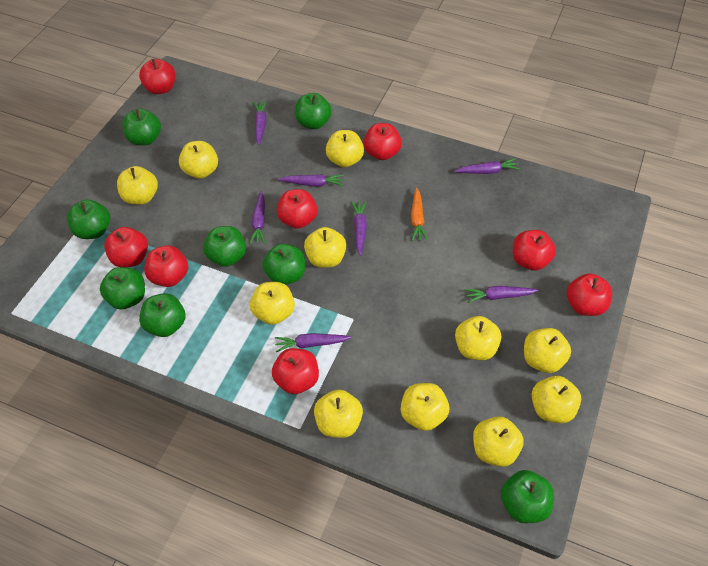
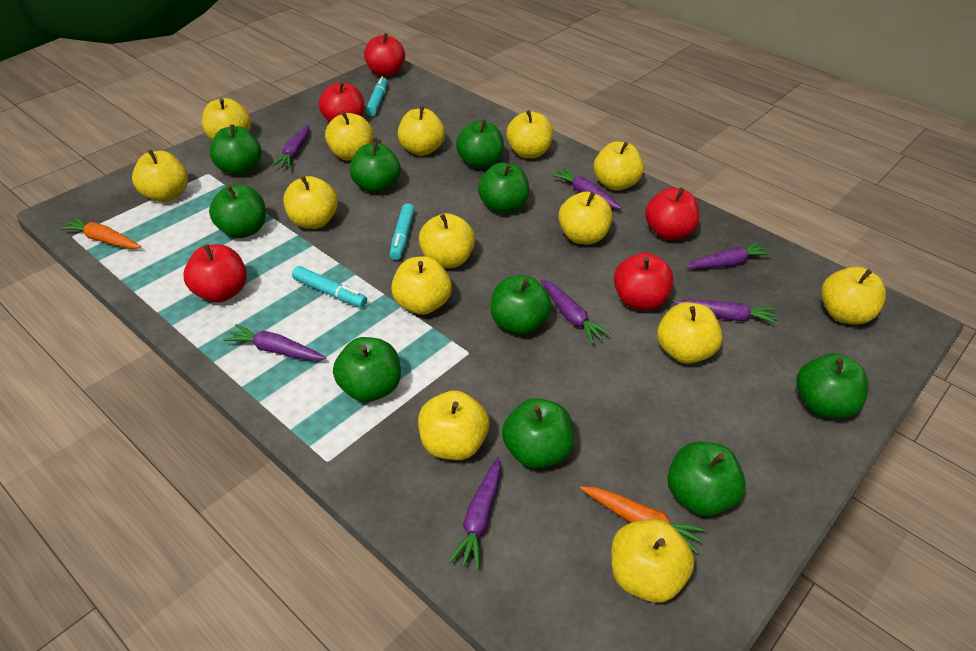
green apple: [67,199,110,239] [100,267,145,309] [123,109,161,145] [139,293,185,337] [203,226,246,267] [262,244,305,285] [295,93,332,129] [501,470,554,523] = 8 -> [209,185,266,238] [210,124,261,175] [333,337,401,402] [350,142,401,193] [456,119,504,169] [478,162,529,214] [490,275,552,335] [502,398,574,469] [667,442,746,516] [796,353,869,419] = 10
orange carrot: [411,187,428,241] = 1 -> [59,217,141,249] [580,486,707,554] = 2
red apple: [104,227,148,267] [139,59,176,94] [144,245,188,287] [272,348,319,394] [277,189,317,229] [364,123,402,160] [513,230,556,271] [567,273,612,316] = 8 -> [183,244,247,302] [319,82,364,122] [364,33,405,77] [614,253,674,310] [645,188,699,240] = 5
turquoise marker: none = 0 -> [292,266,367,308] [366,77,388,116] [390,203,415,260] = 3
yellow apple: [117,166,158,205] [179,141,218,179] [250,282,295,325] [304,227,346,268] [314,389,363,438] [326,130,364,167] [401,383,449,431] [455,316,501,360] [473,416,524,467] [524,328,571,373] [532,376,581,423] = 11 -> [132,150,188,202] [202,98,251,141] [283,176,338,229] [325,112,374,161] [391,256,452,315] [398,106,445,156] [418,390,489,460] [419,213,475,268] [506,110,553,158] [558,191,613,244] [594,141,644,191] [611,519,694,603] [657,302,723,364] [821,267,886,325] = 14

